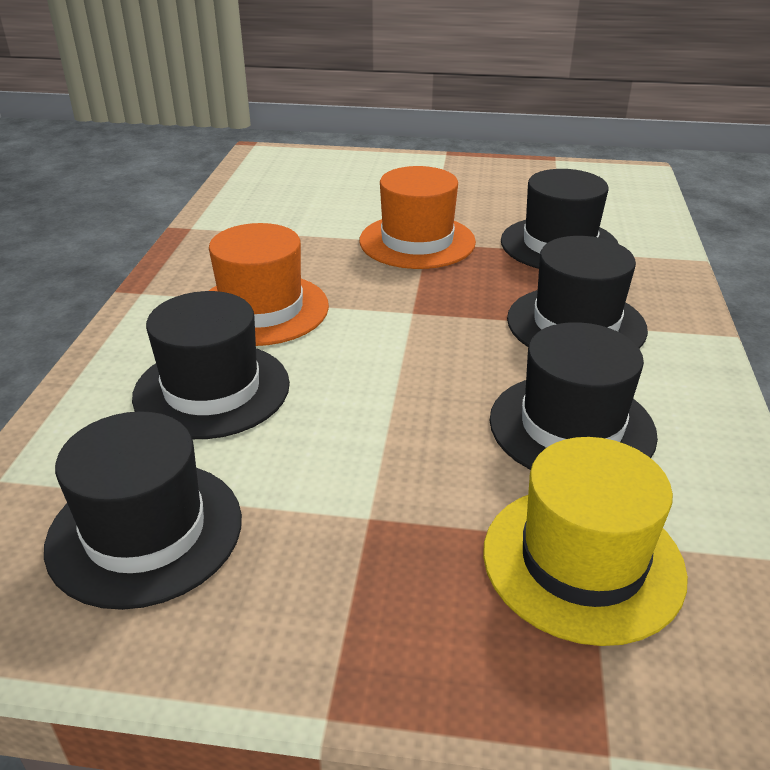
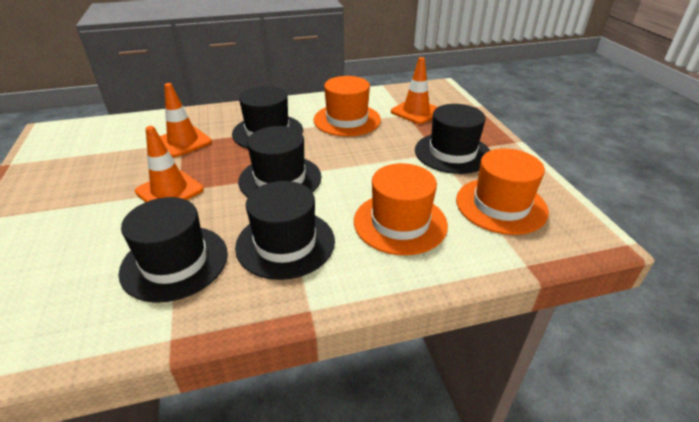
orange hat: [209,223,329,346] [359,166,476,269] = 2 -> [313,76,381,137] [354,163,448,255] [456,148,549,235] = 3
orange traffic cone: none = 0 -> [135,126,204,202] [160,83,212,157] [391,57,437,124] = 3
yellow hat: [483,437,688,646] = 1 -> none = 0

